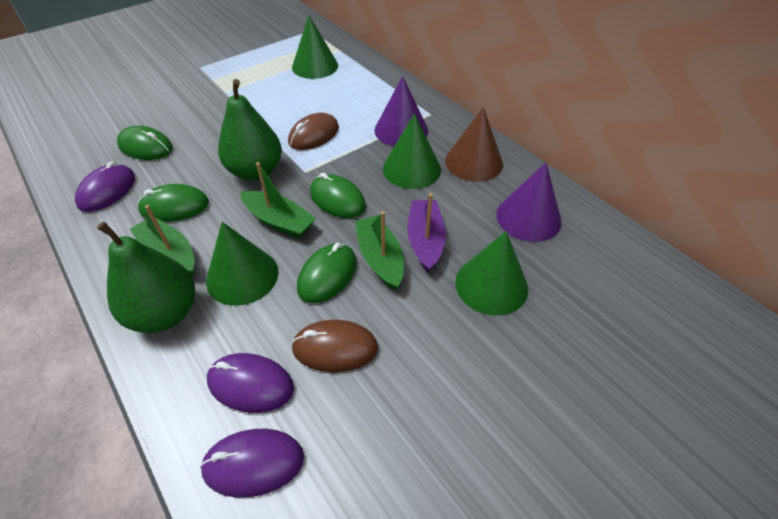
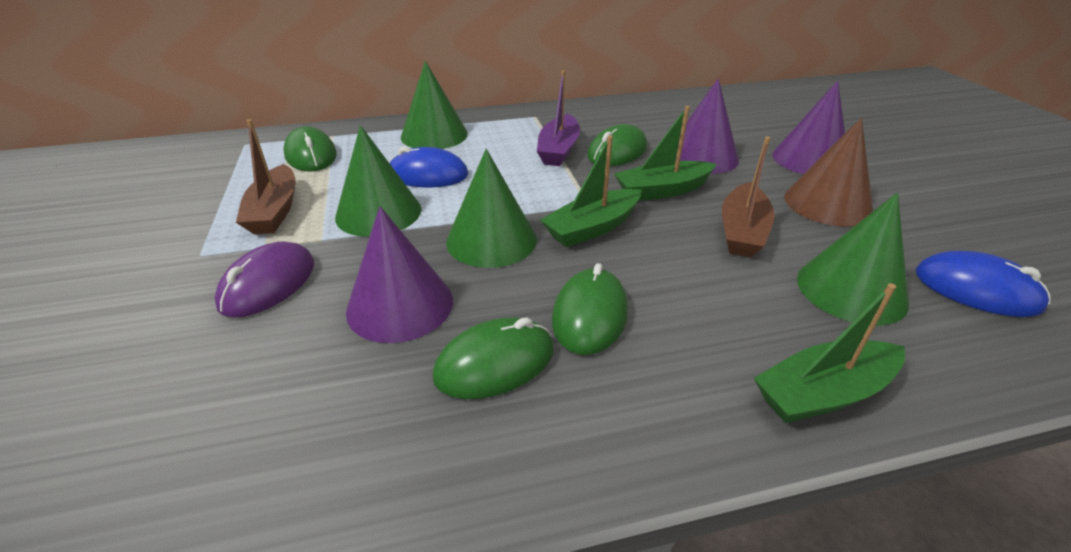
blue mouse: none = 0 -> [389,147,468,187] [916,250,1051,317] = 2
brown boat: none = 0 -> [236,119,296,234] [722,137,775,258] = 2
brown mouse: [288,113,339,150] [291,320,378,372] = 2 -> none = 0
green pear: [97,222,195,333] [218,79,282,180] = 2 -> none = 0
purple cone: [374,76,428,146] [496,162,562,242] = 2 -> [346,206,453,343] [676,78,739,174] [772,81,845,174] = 3
purple mouse: [75,161,135,212] [200,429,304,498] [207,353,294,413] = 3 -> [214,241,314,318] = 1

